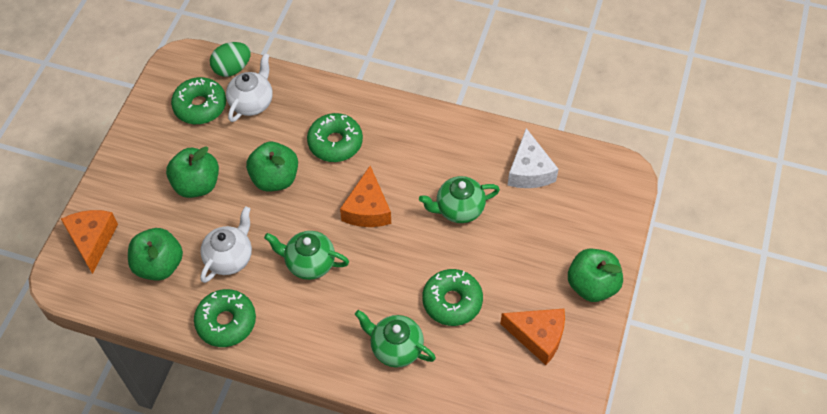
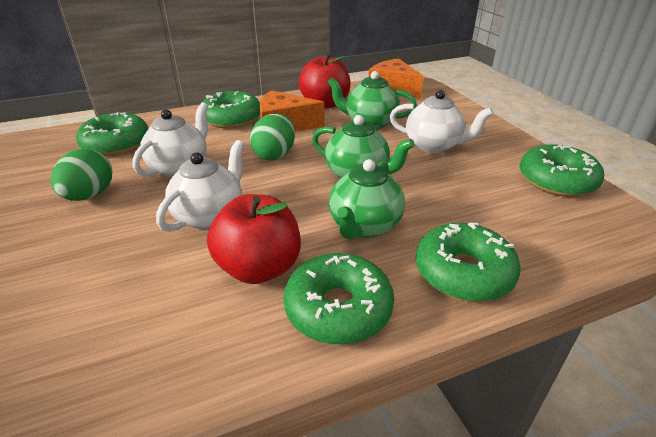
green apple: [128,228,183,281] [166,146,219,198] [246,142,298,191] [568,249,623,302] = 4 -> none = 0
green donut: [171,77,226,124] [194,289,256,347] [307,113,363,162] [422,269,483,326] = 4 -> [76,112,148,156] [203,91,260,129] [283,253,394,344] [416,223,521,302] [520,144,604,197] = 5
green egg: [210,42,251,77] = 1 -> [51,148,112,201] [250,113,295,160] = 2
orange cheese: [61,210,118,274] [340,166,391,227] [500,309,565,365] = 3 -> [260,90,325,132] [369,58,424,98] = 2
red apple: none = 0 -> [207,194,301,284] [298,53,351,109] = 2
white cheese: [507,128,559,188] = 1 -> none = 0
white teapot: [200,206,252,283] [226,53,273,122] = 2 -> [132,102,208,177] [156,140,244,232] [390,90,494,153] = 3

